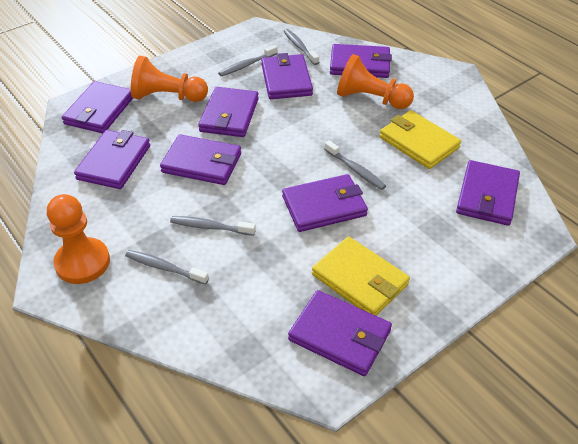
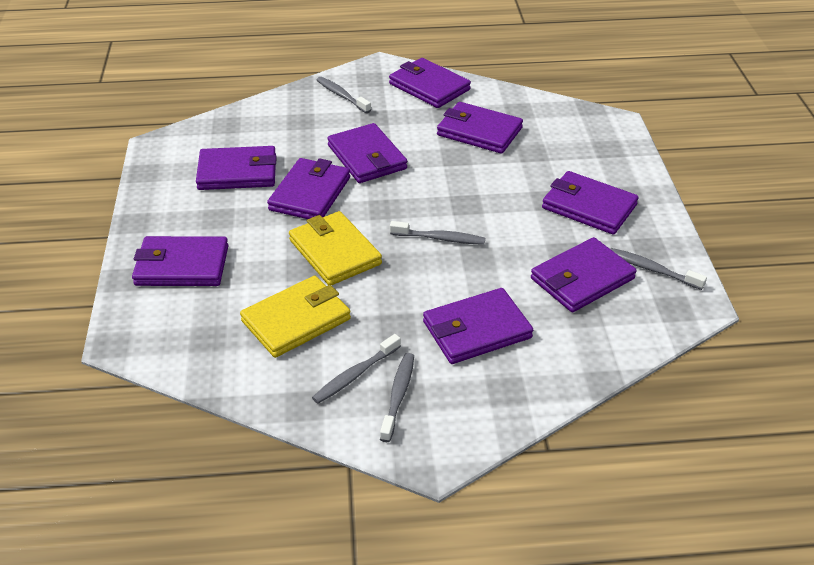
orange pawn: [47,194,110,284] [131,56,208,102] [337,54,414,109] = 3 -> none = 0

